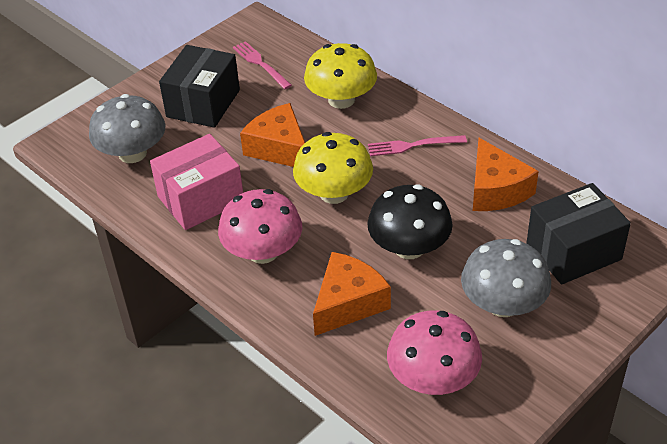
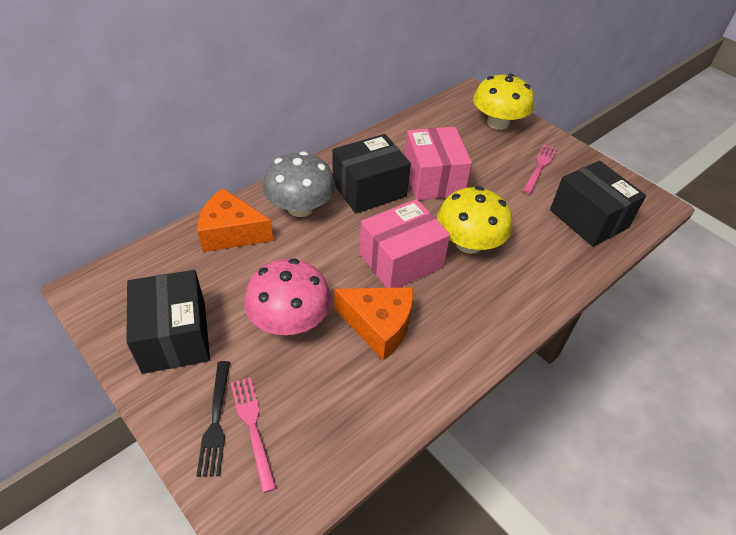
black box: [159,45,240,128] [527,183,631,284] = 2 -> [126,270,210,374] [333,134,411,214] [550,161,646,247] = 3
black fork: none = 0 -> [196,361,230,477] = 1
black mushroom: [367,184,453,259] = 1 -> none = 0
grey mushroom: [89,94,165,163] [461,239,551,317] = 2 -> [263,152,336,217] = 1
orange cheese: [240,103,305,167] [313,252,391,336] [473,138,539,211] = 3 -> [197,188,274,252] [334,287,413,360] = 2
pink box: [150,134,243,230] = 1 -> [360,199,450,288] [404,127,472,200] = 2
pink mushroom: [218,189,302,264] [387,310,482,395] = 2 -> [244,258,331,335] = 1

